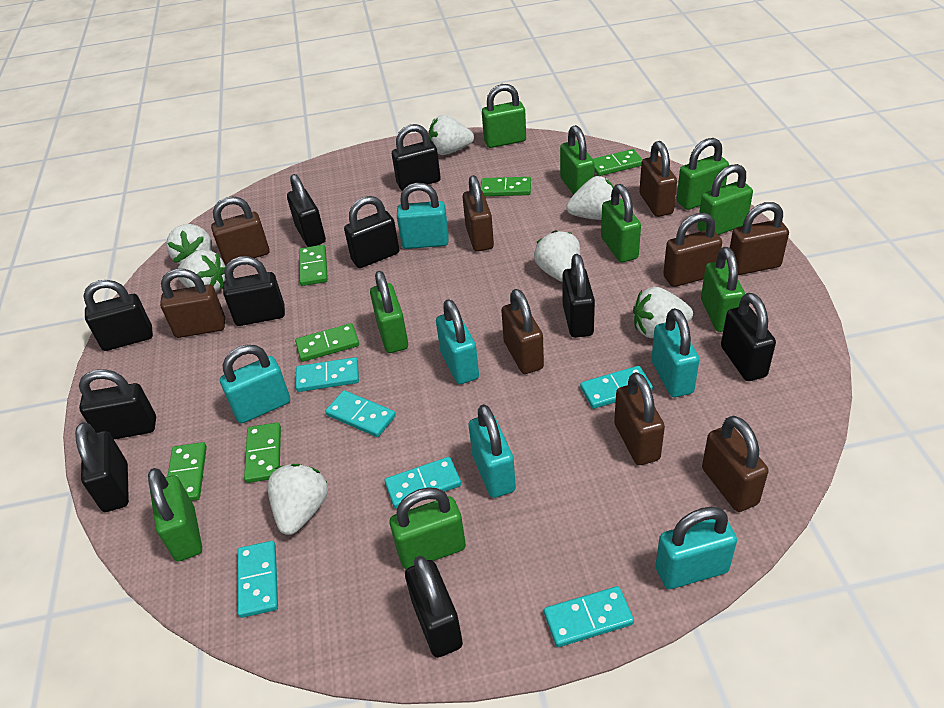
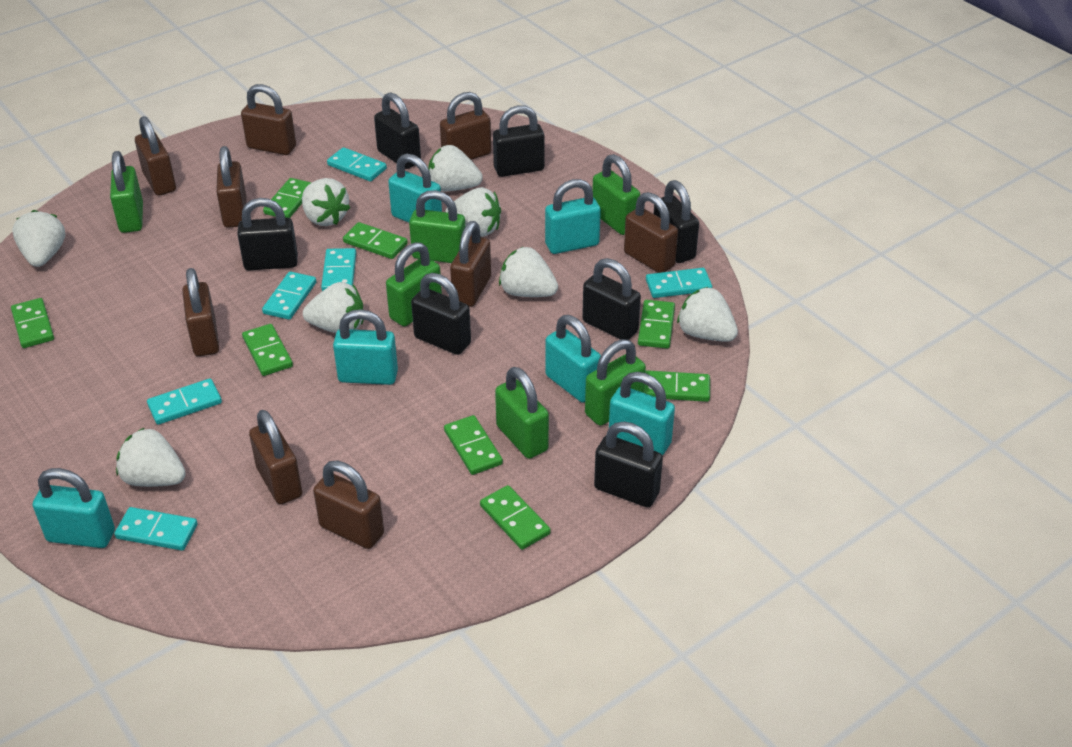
black padlock: [75,422,129,512] [79,369,156,439] [84,280,153,351] [223,256,285,326] [287,174,326,247] [344,196,399,268] [392,124,441,191] [405,556,463,658] [563,254,595,338] [721,293,776,381] = 10 -> [237,198,298,270] [374,92,421,169] [411,273,471,355] [493,105,545,177] [582,258,641,340] [594,421,663,507] [654,180,699,263] = 7
green domino: [167,442,207,501] [244,422,281,483] [295,323,359,362] [299,245,328,286] [481,177,531,196] [593,149,643,176] = 6 -> [11,298,54,348] [242,324,293,376] [263,178,311,218] [343,222,408,259] [444,415,503,475] [480,485,551,550] [638,300,675,349] [644,370,710,402] = 8
green padlock: [148,468,202,561] [370,271,408,353] [390,487,466,569] [482,84,526,148] [560,125,595,195] [601,184,641,263] [677,138,729,210] [698,164,753,235] [701,247,745,332] = 9 -> [110,151,143,233] [386,242,442,327] [409,190,465,263] [495,367,549,459] [585,339,646,426] [592,154,640,235] = 6
white strawberry: [166,224,213,264] [177,249,225,292] [268,464,328,535] [428,115,474,155] [534,230,580,282] [566,176,614,220] [633,287,693,338] = 7 -> [12,210,65,267] [116,428,186,487] [302,178,350,226] [303,282,363,333] [428,145,483,191] [445,187,501,237] [499,246,558,297] [677,287,738,342] = 8

